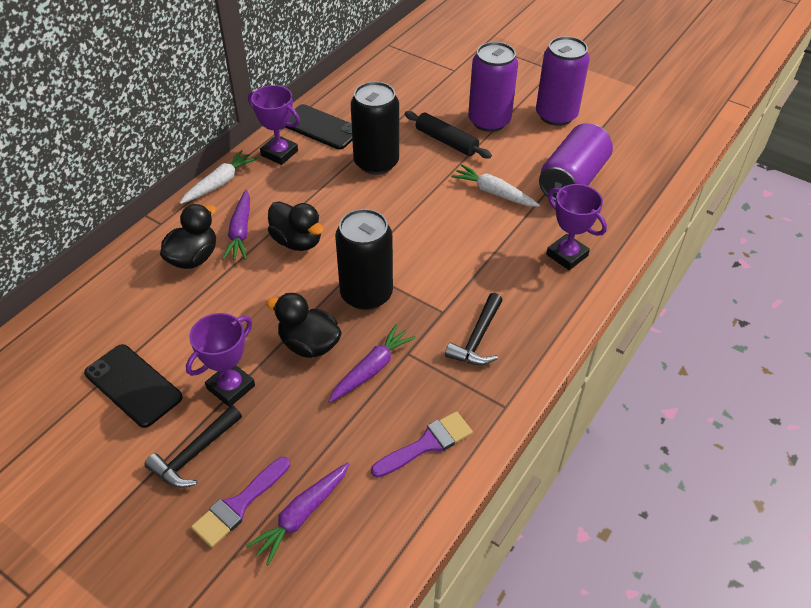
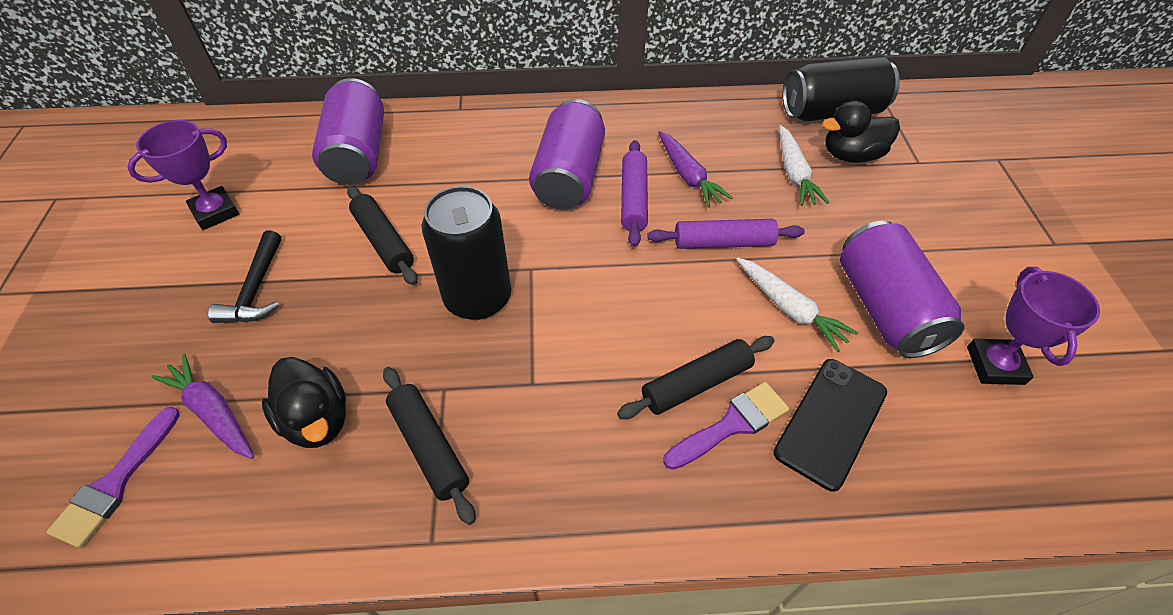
black duck: [160,204,216,269] [266,293,342,358] [268,201,324,251] = 3 -> [262,357,346,448] [822,100,900,163] = 2
black hammer: [144,405,242,488] [445,293,503,365] = 2 -> [208,230,281,323] = 1
black phone: [84,344,183,428] [285,104,352,149] = 2 -> [773,359,887,492] = 1
black rolling pin: [405,111,492,158] = 1 -> [347,186,417,285] [383,367,475,525] [617,336,774,419] = 3
purple carrot: [222,190,250,260] [246,462,349,565] [328,324,416,403] = 3 -> [151,354,254,459] [658,131,733,208] = 2
purple rolling pin: none = 0 -> [621,140,648,247] [647,219,805,249] = 2
purple trophy: [186,313,255,407] [248,85,300,165] [546,184,607,270] = 3 -> [127,120,239,230] [967,267,1100,385] = 2

